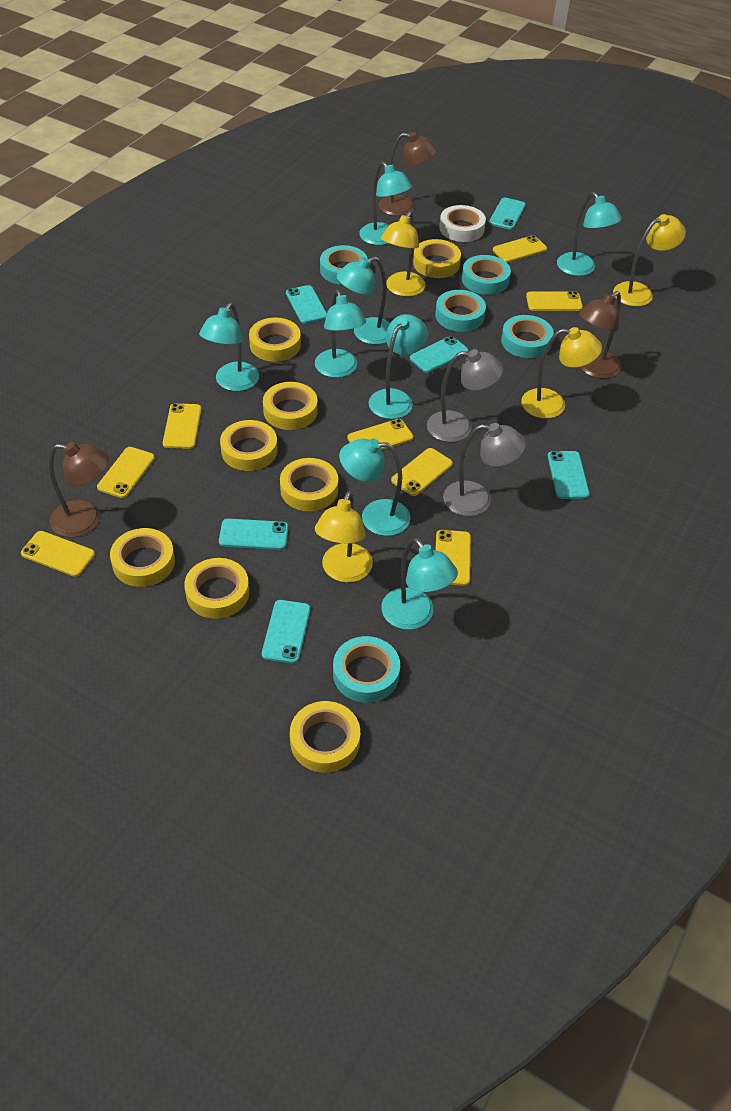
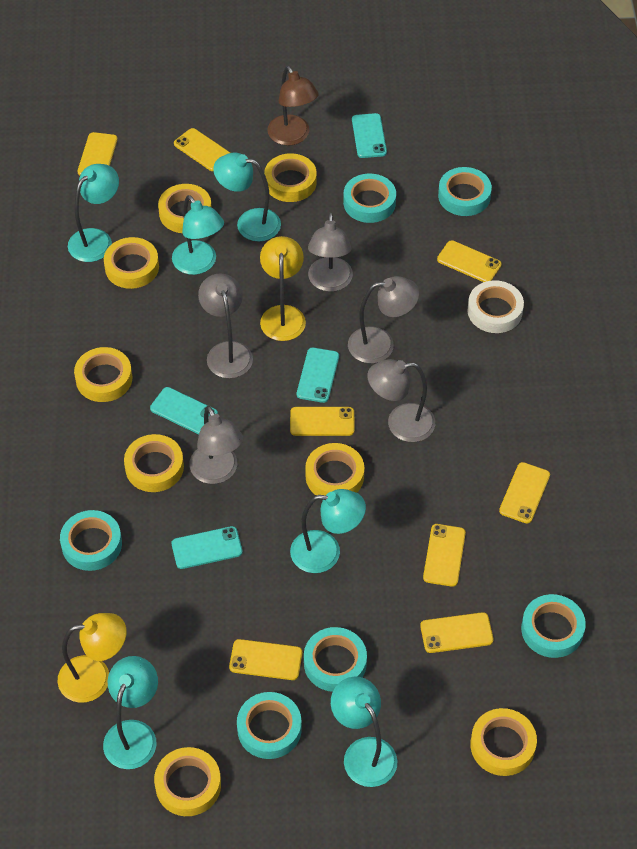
brown lamp: [49,442,109,537] [378,132,437,216] [579,291,621,379] = 3 -> [267,66,319,146] = 1
grey lamp: [427,349,504,442] [443,423,526,516] = 2 -> [189,406,243,484] [198,273,253,378] [308,212,353,292] [348,276,419,363] [367,359,435,442] = 5
turquoise lamp: [199,302,259,391] [315,290,366,378] [337,256,390,345] [339,439,411,536] [359,161,412,245] [369,314,428,419] [381,538,458,630] [557,192,622,276] = 8 -> [68,164,119,262] [103,656,158,769] [172,195,224,275] [213,153,281,242] [290,489,366,573] [331,677,398,787] = 6
turquoise phone: [219,518,289,550] [262,600,311,664] [286,285,327,324] [410,336,469,373] [489,197,526,230] [548,451,590,499] = 6 -> [150,387,218,434] [172,526,243,569] [297,348,339,403] [352,113,387,158] = 4
turquoise tape: [320,245,368,285] [333,636,400,703] [435,290,486,332] [462,255,511,295] [501,315,554,358] = 5 -> [60,510,122,571] [237,692,302,759] [304,627,367,692] [343,173,396,223] [438,167,492,216] [521,594,586,658] = 6
yellow lamp: [315,491,373,582] [381,211,426,297] [521,327,602,419] [613,214,686,307] = 4 -> [57,613,126,703] [260,236,306,341] = 2

